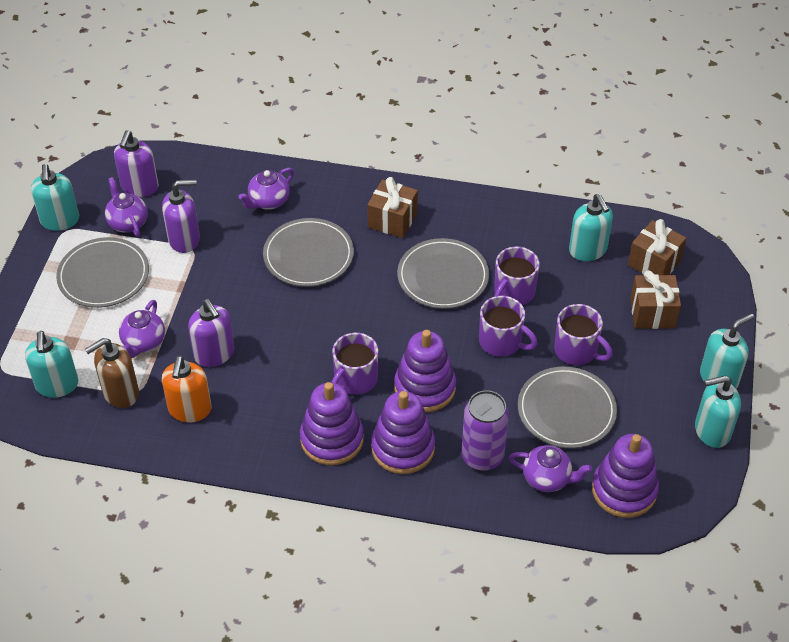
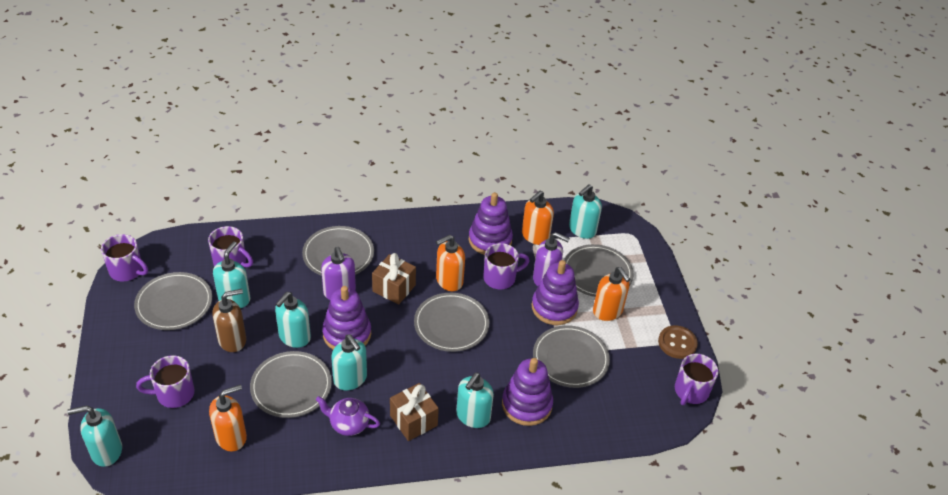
brown button: none = 0 -> [658,325,698,359] = 1
brown gift: [367,177,418,238] [628,219,686,275] [630,270,681,329] = 3 -> [372,253,416,305] [390,383,439,441] = 2
grey plate: [56,237,149,308] [263,218,354,287] [397,238,489,309] [518,367,617,448] = 4 -> [134,272,212,330] [250,351,332,418] [302,226,374,276] [414,293,489,352] [533,325,610,388] [564,244,634,297] = 6
orange soap dispenser: [162,356,212,422] = 1 -> [209,385,247,452] [436,235,465,291] [522,191,554,245] [593,267,630,321] = 4
purple can: [462,390,509,471] = 1 -> none = 0
purple mug: [331,333,378,395] [479,296,538,357] [494,247,539,305] [554,304,613,365] = 4 -> [101,234,148,281] [136,355,195,408] [208,226,253,267] [484,243,530,289] [675,354,718,405] = 5
purple soap dispenser: [114,130,159,197] [162,179,200,253] [188,299,234,367] = 3 -> [321,247,356,300] [533,232,570,286] = 2
purple teapot: [105,177,148,237] [119,300,165,358] [238,168,294,209] [509,445,592,492] = 4 -> [316,396,380,436] = 1
turquoise soap dispenser: [25,331,78,398] [31,164,79,231] [569,194,613,261] [695,375,741,448] [700,313,754,389] = 5 -> [67,405,122,467] [213,241,250,308] [275,292,311,348] [331,334,367,390] [456,373,494,428] [569,184,602,239] = 6

